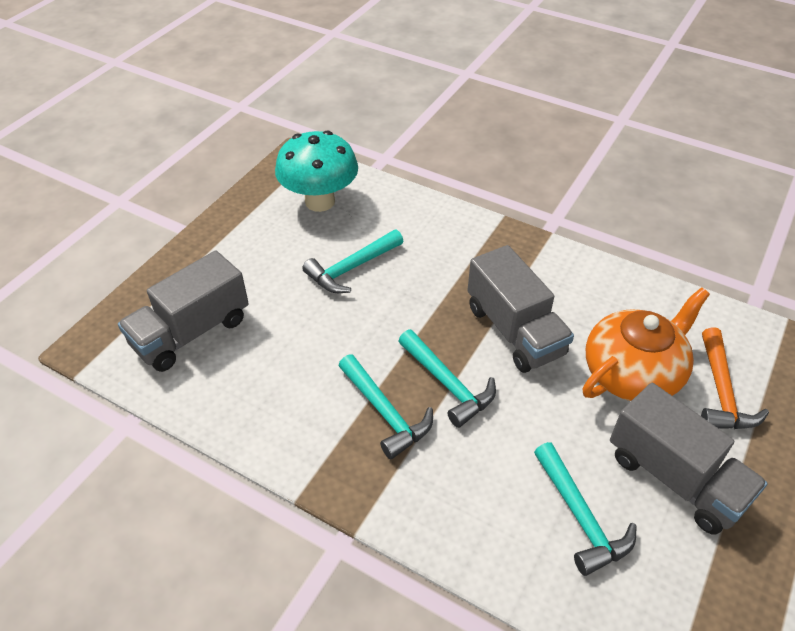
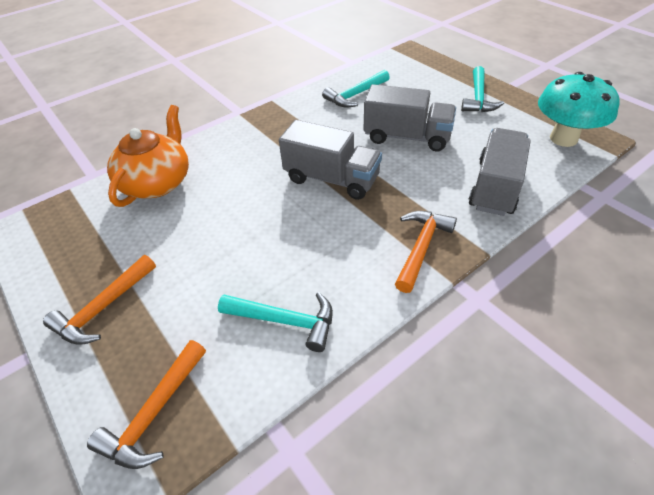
orange hammer: [701,327,769,429] = 1 -> [43,255,156,345] [87,340,206,469] [395,211,457,293] = 3
turquoise hammer: [302,230,403,293] [339,354,433,459] [399,330,496,428] [534,442,637,576] = 4 -> [218,292,333,352] [322,70,390,108] [461,66,504,112] = 3

